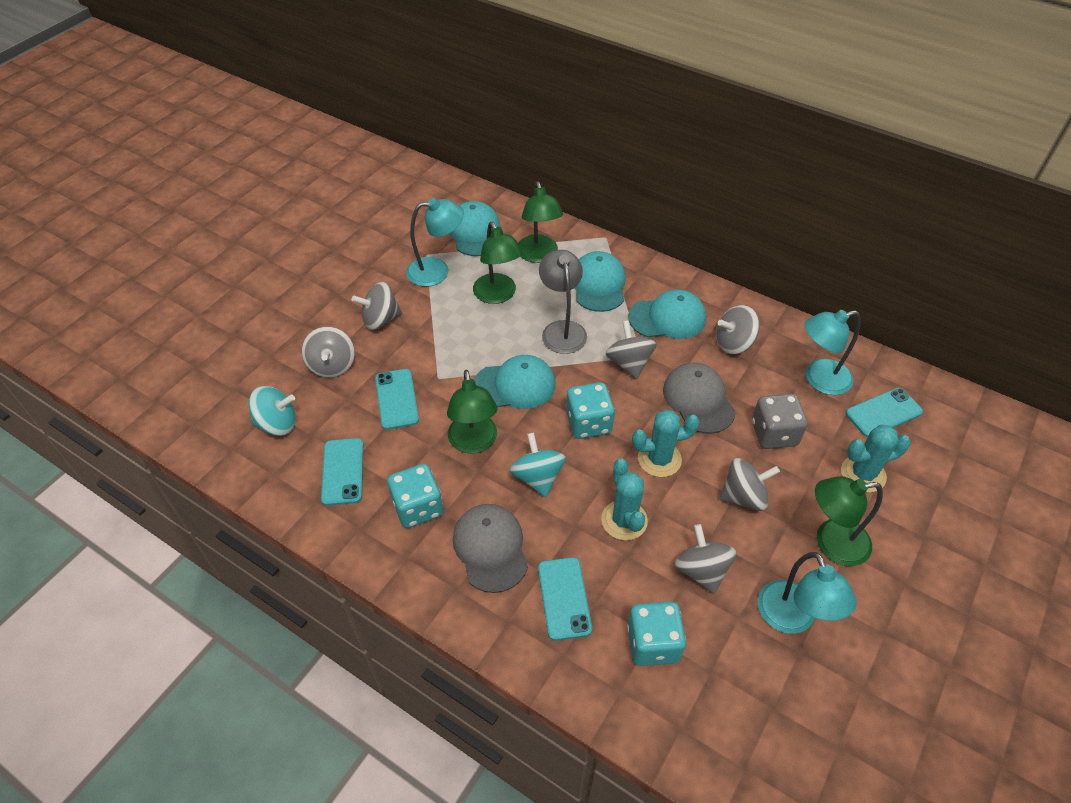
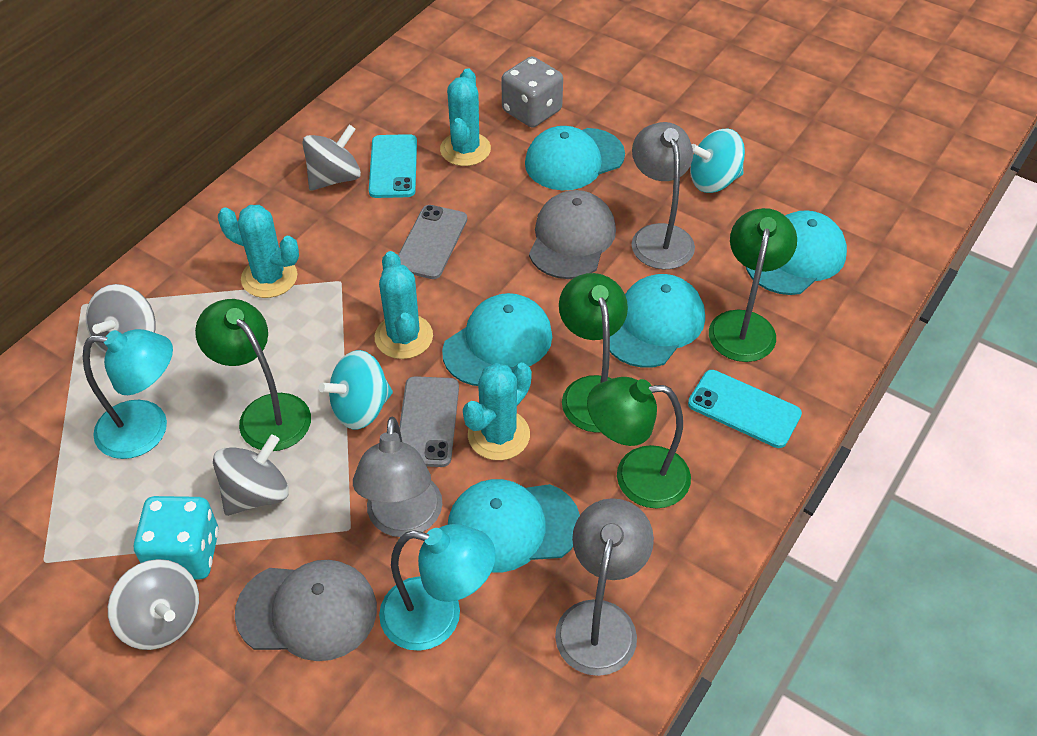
grey lamp: [539,250,587,354] = 1 -> [353,417,442,537] [555,498,654,676] [632,122,695,269] = 3
grey phone: none = 0 -> [398,205,467,279] [399,376,459,467] = 2
grey spinning top: [302,327,355,378] [352,282,402,330] [605,320,657,379] [675,524,737,594] [716,305,760,354] [719,458,780,511] = 6 -> [86,284,156,353] [108,559,199,650] [213,434,289,516] [302,125,361,191] = 4
turquoise cactus: [601,458,648,540] [632,409,700,477] [841,425,911,493] = 3 -> [218,205,299,298] [375,251,433,359] [440,68,491,166] [463,363,532,460] = 4
turquoise cap: [449,201,500,256] [474,355,556,409] [575,251,625,312] [628,289,706,339] = 4 -> [442,293,552,386] [448,479,580,573] [525,126,625,190] [610,274,705,368] [746,210,847,295] = 5
turquoise dice: [387,464,443,528] [566,382,615,439] [627,601,686,666] = 3 -> [134,496,219,580] = 1
turquoise lamp: [406,198,464,287] [758,552,856,634] [804,310,861,395] = 3 -> [83,329,173,459] [379,524,496,651] = 2
turquoise phone: [321,438,363,506] [375,369,419,430] [538,557,592,641] [846,388,923,437] = 4 -> [369,134,417,198] [688,370,802,448] = 2

